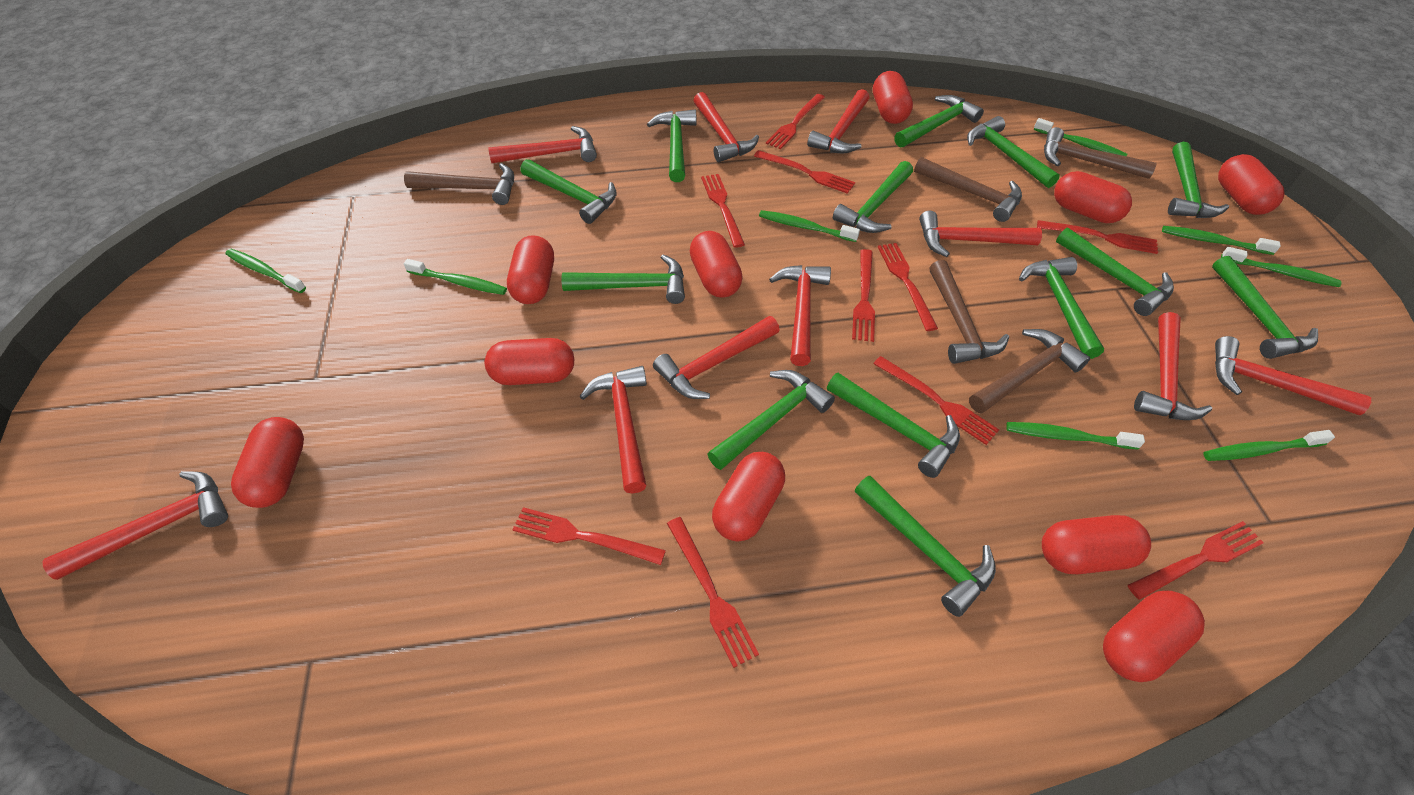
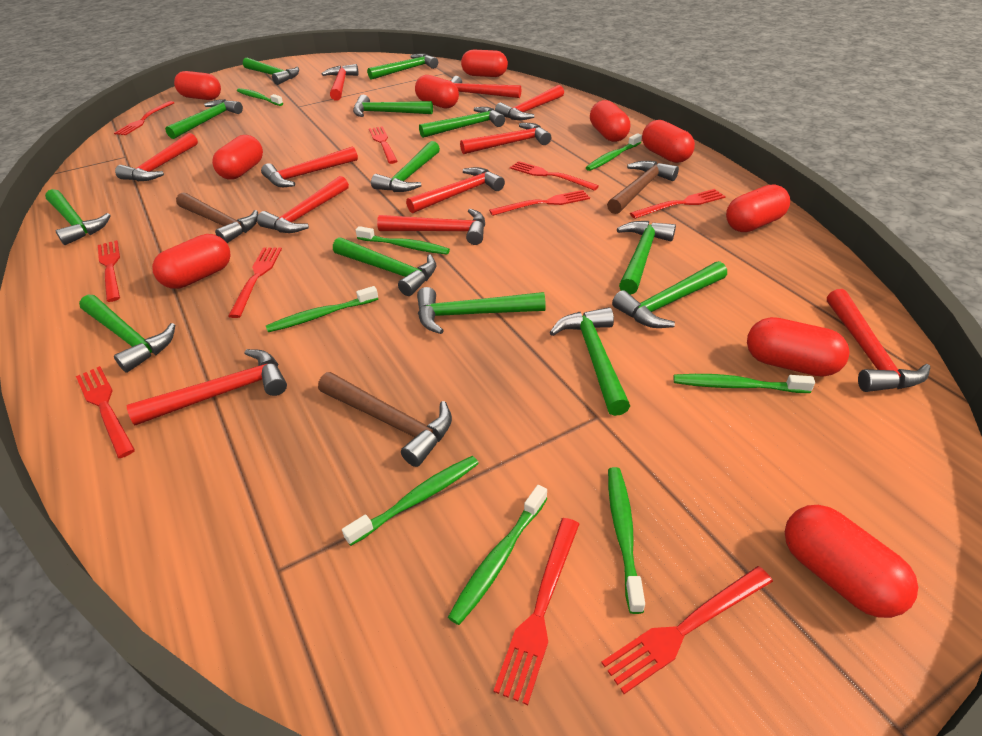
brown hammer: [404,163,514,205] [914,157,1022,222] [929,260,1009,364] [969,329,1090,414] [1044,127,1157,179] = 5 -> [176,192,258,243] [318,372,452,467] [607,161,679,214] = 3
red hammer: [42,471,228,580] [488,126,597,163] [580,366,647,494] [653,316,780,399] [693,92,759,162] [769,265,831,366] [807,89,869,153] [919,211,1042,257] [1134,312,1212,420] [1215,336,1371,415] = 10 -> [115,133,198,181] [126,349,287,425] [257,176,349,233] [261,146,358,187] [322,64,359,101] [377,209,485,245] [406,167,505,214] [451,76,521,98] [460,123,551,154] [495,85,564,120] [827,289,930,392] = 11

